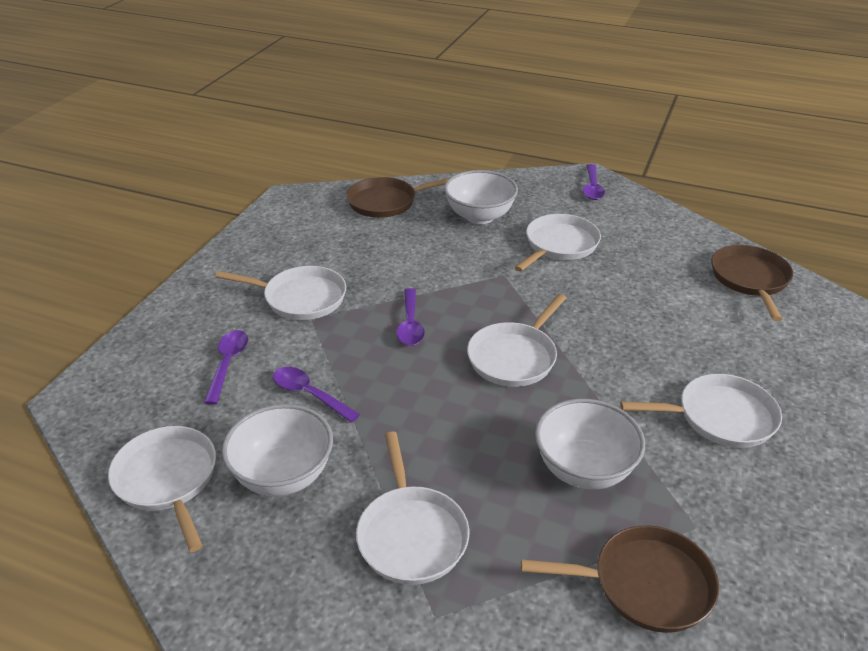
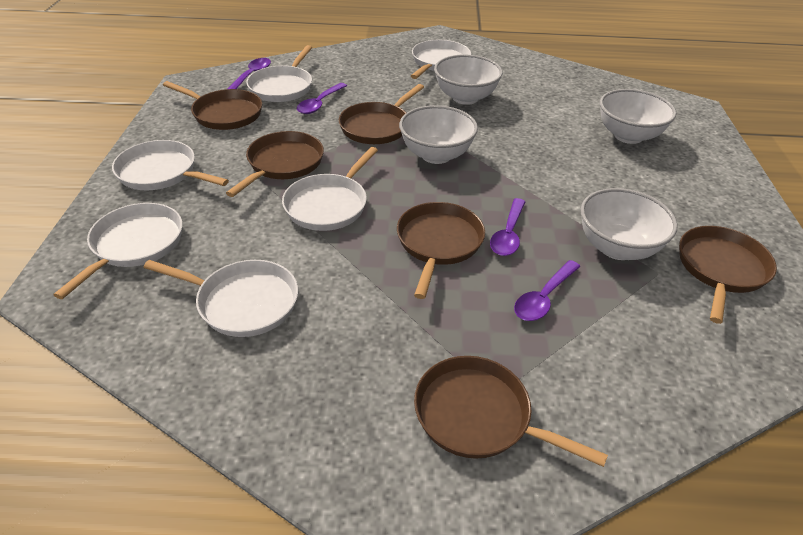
brown pan: [346,177,450,218] [521,525,719,633] [711,245,793,321] = 3 -> [163,81,262,130] [226,131,324,197] [339,84,424,144] [397,202,485,299] [414,356,608,467] [679,226,777,324] = 6
white bowl: [222,404,333,496] [444,170,518,224] [535,399,645,489] = 3 -> [399,105,478,164] [434,54,503,105] [580,188,678,260] [600,89,676,144] = 4

